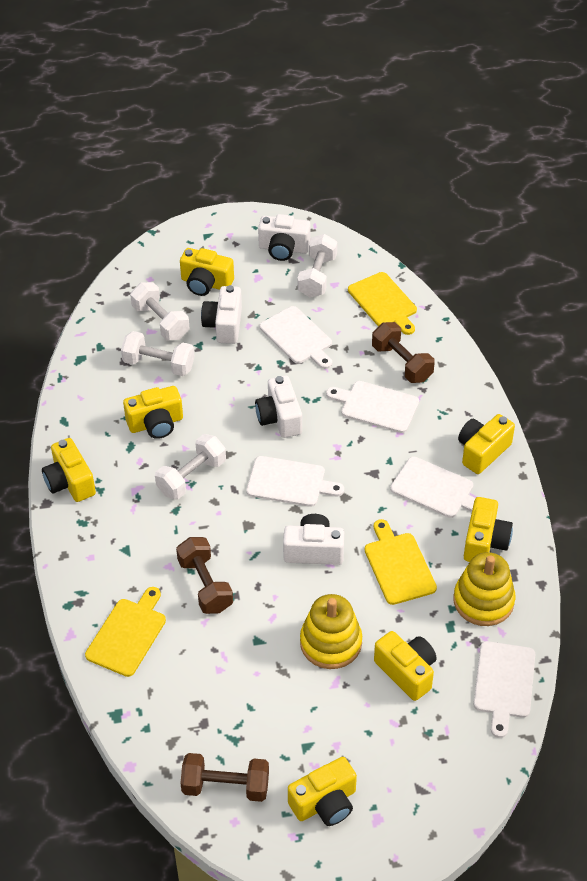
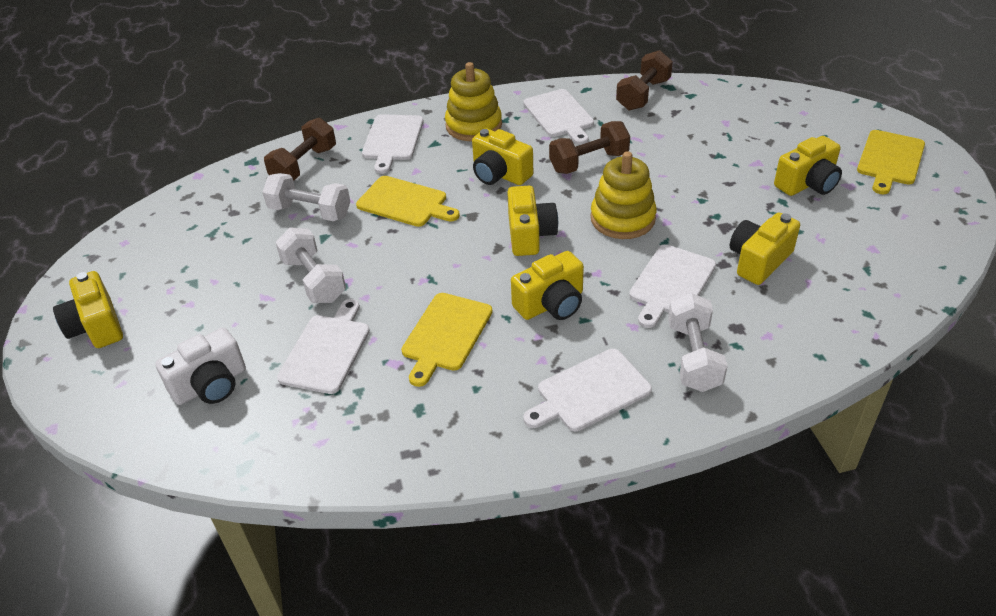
white camera: [201,285,242,344] [255,376,302,438] [258,214,311,261] [283,514,344,565] = 4 -> [155,327,246,405] = 1
white dumbbell: [121,331,195,376] [130,282,189,341] [155,434,226,500] [297,234,337,298] = 4 -> [263,173,350,221] [275,228,346,303] [668,293,728,392] = 3
yellow camera: [42,438,96,502] [123,386,183,439] [180,248,234,296] [288,757,357,826] [374,631,436,701] [458,414,515,474] [464,497,513,562] = 7 -> [53,271,123,348] [472,128,533,185] [507,186,558,256] [511,251,584,320] [730,213,800,285] [774,136,842,196] = 6

